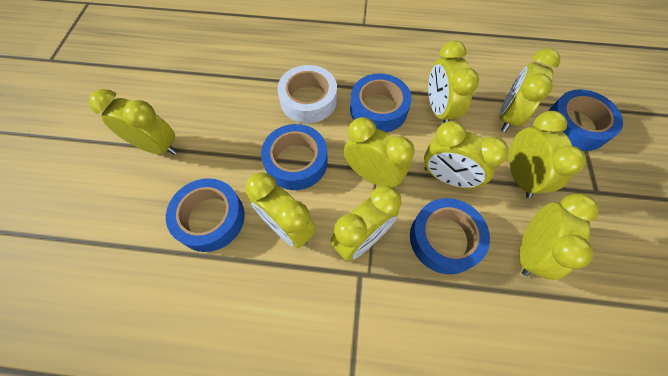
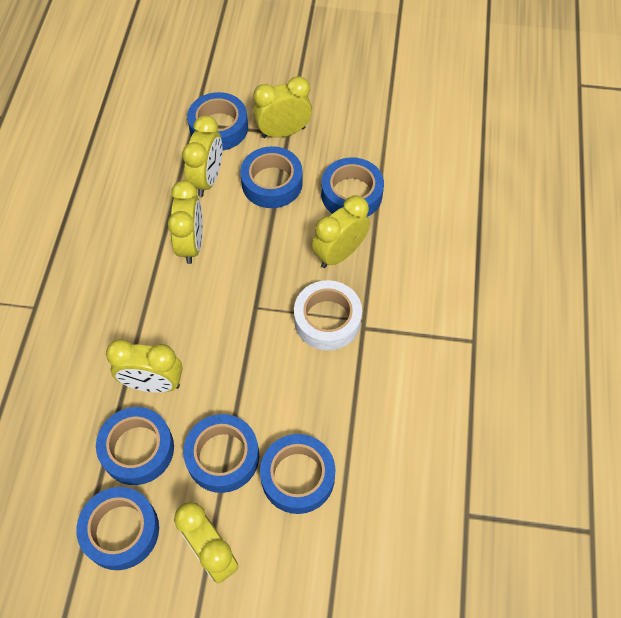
blue tape: [166,178,245,252] [261,124,327,190] [350,73,412,132] [410,198,490,274] [548,89,623,151] = 5 -> [76,487,159,570] [96,407,174,485] [183,414,259,493] [187,92,248,151] [240,146,303,208] [260,434,336,514] [321,157,384,217] = 7
yellow clock: [89,89,177,155] [245,172,316,248] [331,185,401,261] [344,117,415,188] [424,121,509,189] [428,41,479,123] [499,48,560,132] [509,111,586,198] [519,193,599,280] = 9 -> [106,339,183,393] [168,180,203,264] [174,502,239,583] [182,115,222,197] [253,76,312,138] [312,196,370,268] = 6

